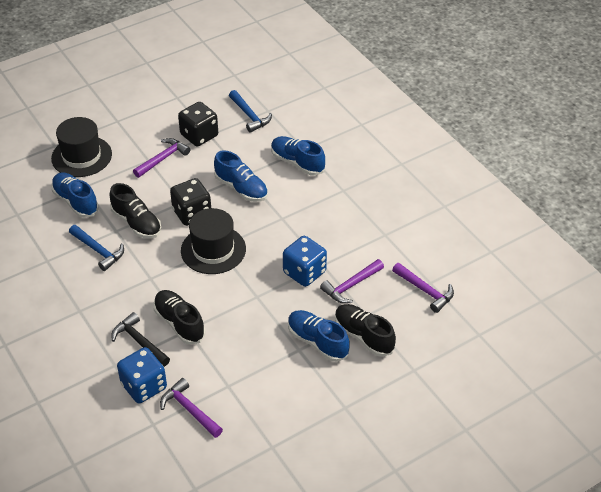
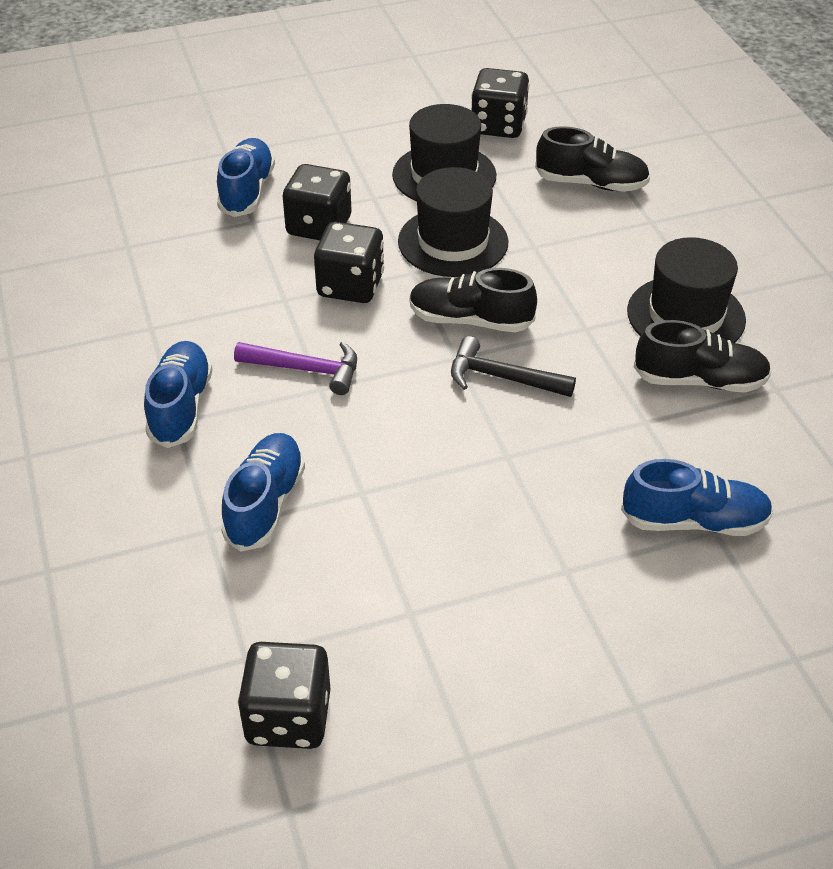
black dice: [170,178,211,226] [178,102,218,146] = 2 -> [238,642,330,749] [283,164,352,240] [314,222,384,303] [471,68,529,138] = 4
black hat: [51,117,112,177] [181,208,246,274] = 2 -> [392,104,496,201] [398,167,508,277] [627,237,746,343] = 3
blue dice: [117,347,167,403] [283,236,327,287] = 2 -> none = 0
blue hammer: [69,225,124,271] [229,90,272,133] = 2 -> none = 0
purple hammer: [133,138,190,178] [160,378,223,438] [320,259,384,304] [392,263,454,313] = 4 -> [234,342,357,395] = 1

